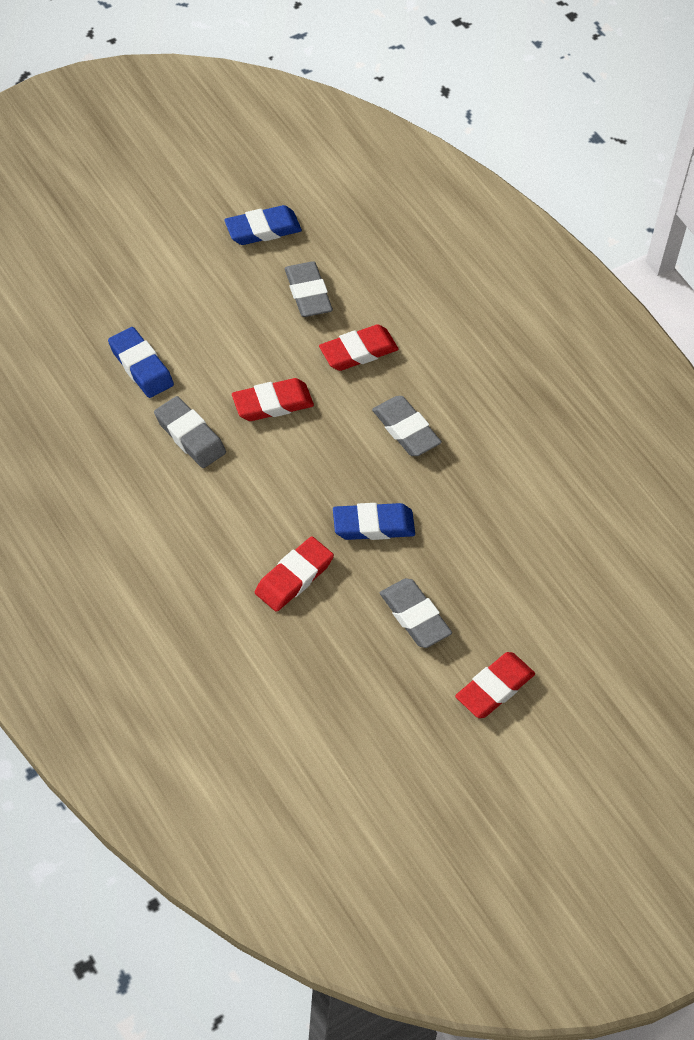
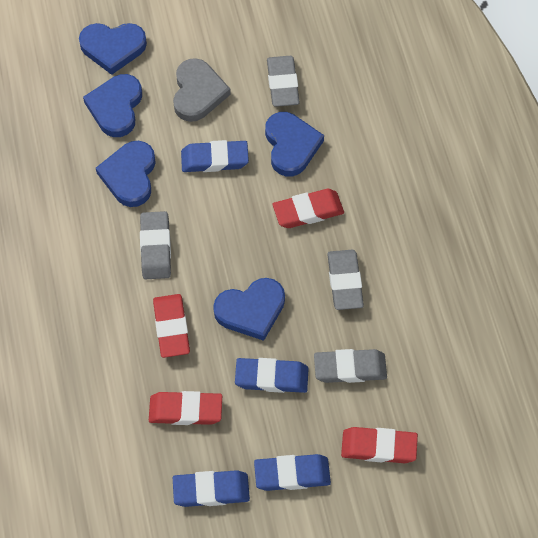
blue eraser: [108,327,174,398] [224,205,302,245] [333,503,415,540] = 3 -> [173,470,250,507] [181,140,249,172] [235,358,309,393] [254,454,331,491] = 4
blue heart: none = 0 -> [79,23,147,75] [83,74,142,137] [96,141,156,207] [213,278,285,341] [265,112,324,176] = 5
grey heart: none = 0 -> [173,58,231,122] = 1

